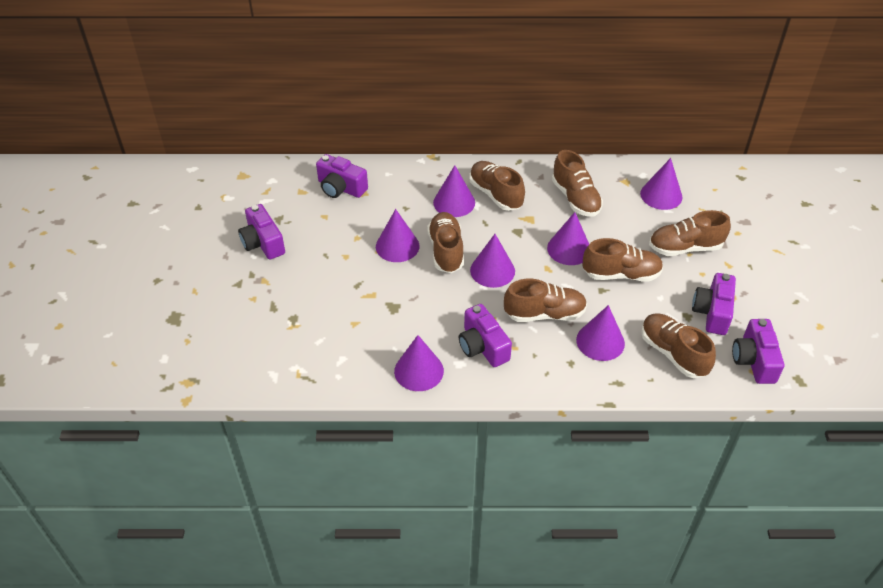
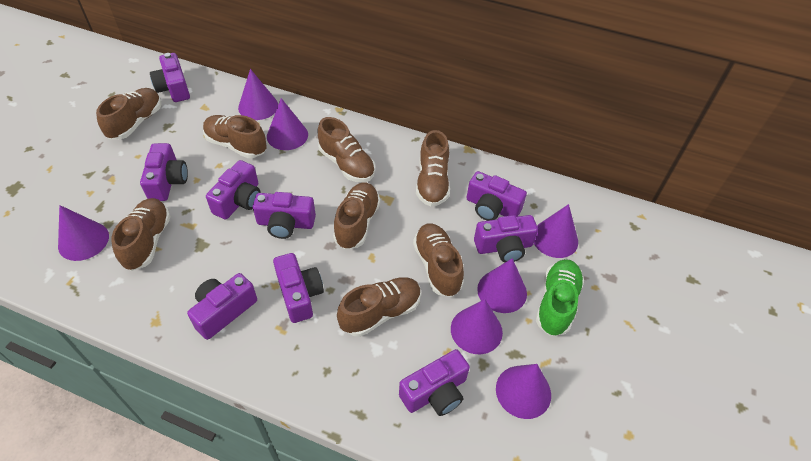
brown shoe: [427,212,464,273] [470,161,525,211] [504,279,587,322] [552,150,603,217] [582,238,663,281] [641,314,716,378] [649,210,731,256] = 7 -> [96,88,162,139] [112,198,171,271] [203,115,267,158] [317,117,375,182] [333,183,380,250] [337,277,421,337] [413,224,464,297] [416,130,450,206] = 8
green shoe: none = 0 -> [536,259,584,336] = 1
purple camera: [238,204,285,260] [316,154,368,198] [459,304,512,367] [692,273,736,335] [732,319,784,384] = 5 -> [140,143,188,201] [150,53,190,102] [187,273,257,340] [206,160,261,220] [253,192,316,239] [273,253,324,323] [399,349,470,416] [466,171,527,221] [474,215,538,262] = 9

